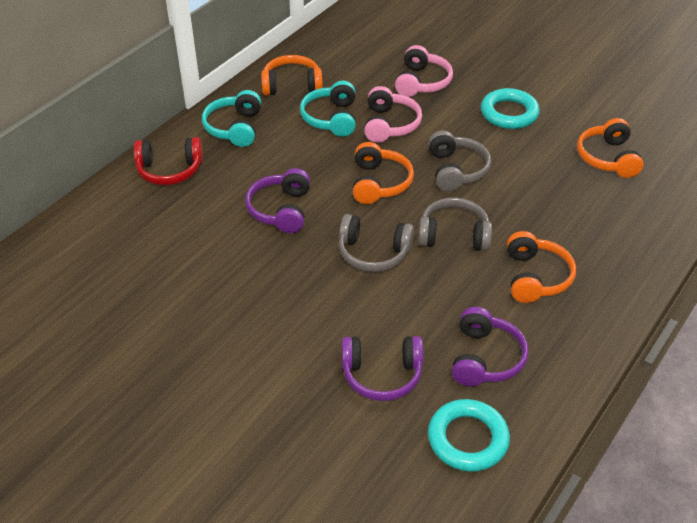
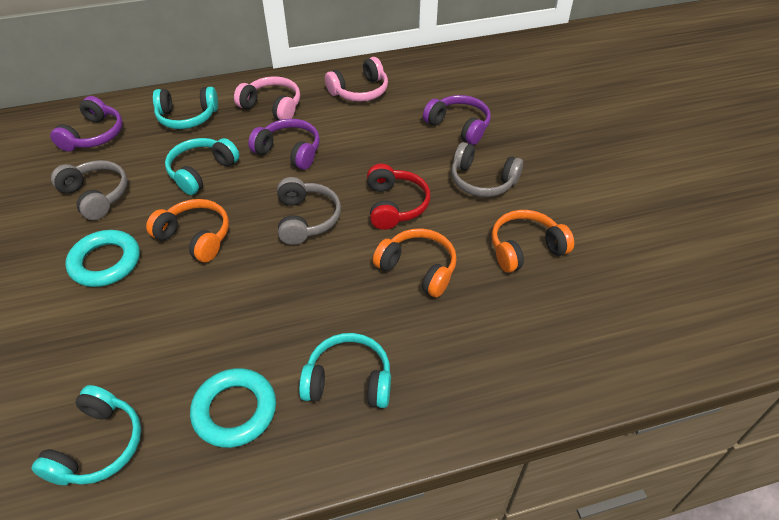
orange headphones: [261,55,323,95] [353,142,414,204] [507,231,576,303] [577,118,644,178] = 4 -> [146,199,229,262] [373,228,457,297] [491,210,574,273] = 3
turquoise headphones: [202,90,261,147] [300,81,356,137] = 2 -> [31,385,141,485] [153,87,218,129] [165,138,239,195] [299,333,391,408] = 4

